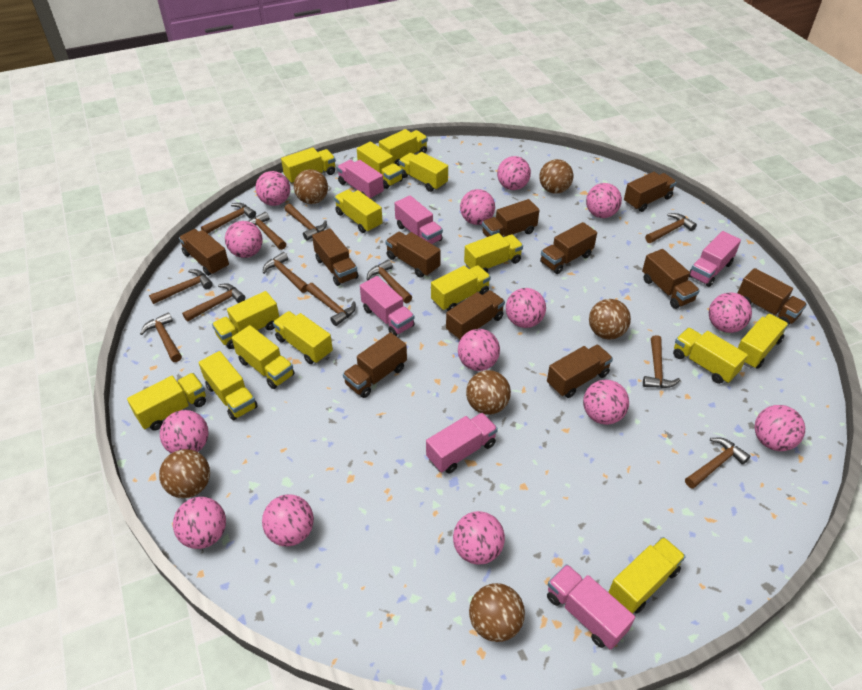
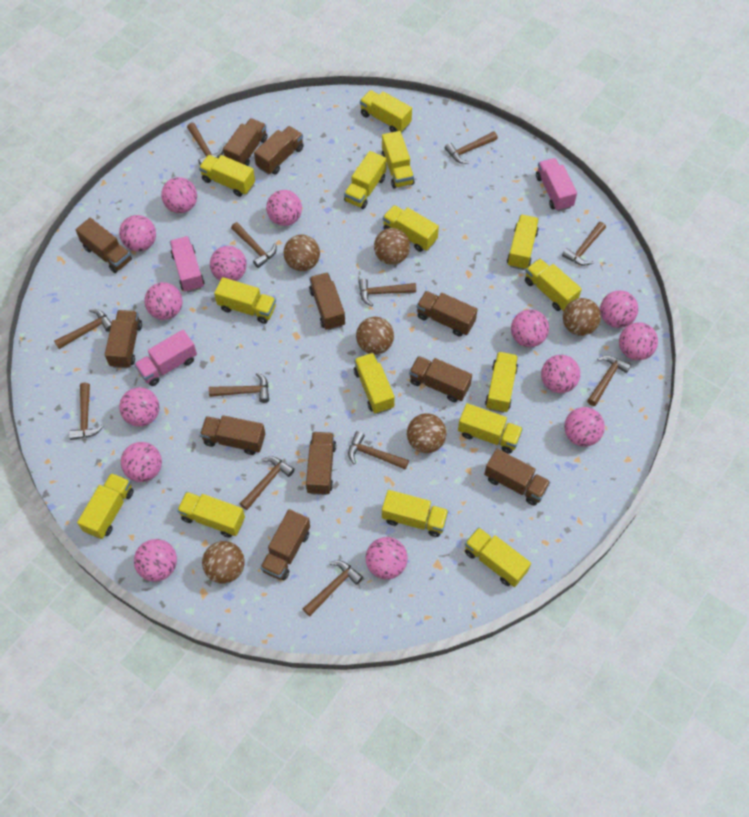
pink truck: [337,160,384,200] [360,276,415,336] [395,195,443,244] [426,413,498,473] [547,564,635,650] [689,231,741,287] = 6 -> [134,330,197,386] [170,236,204,293] [536,158,577,211] = 3

